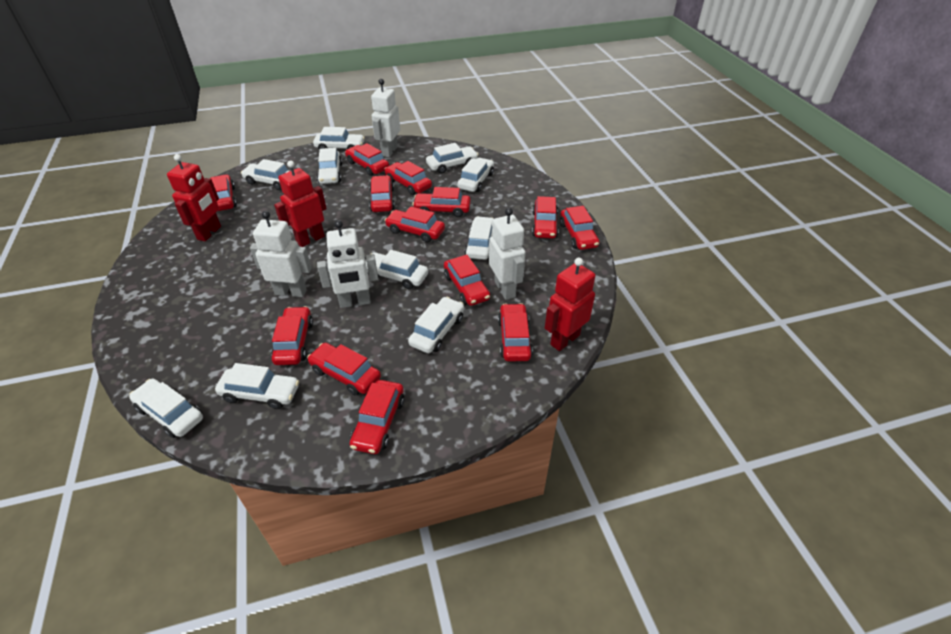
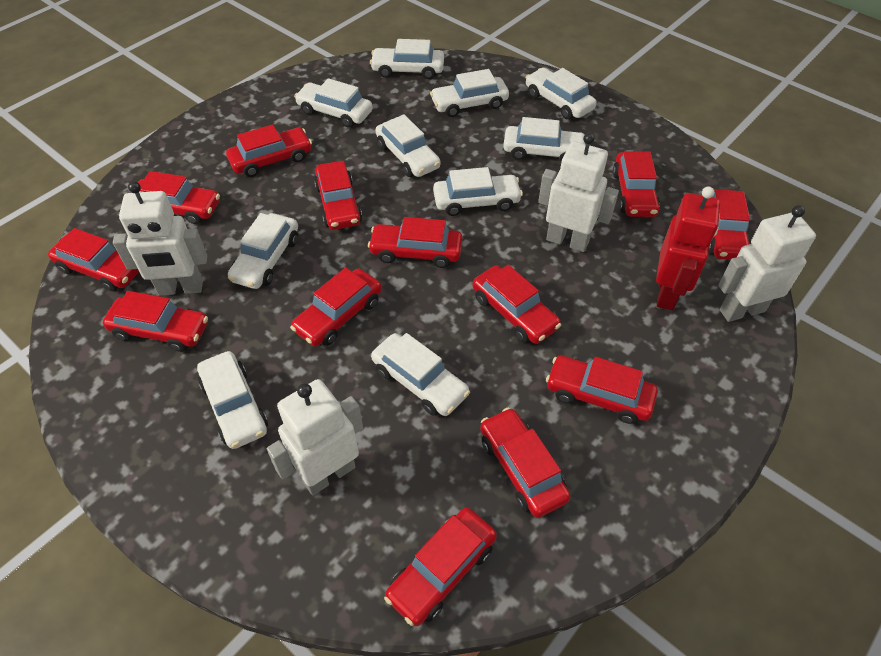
red robot: [167,154,221,242] [274,160,327,247] [545,258,595,351] = 3 -> [656,186,720,310] = 1

